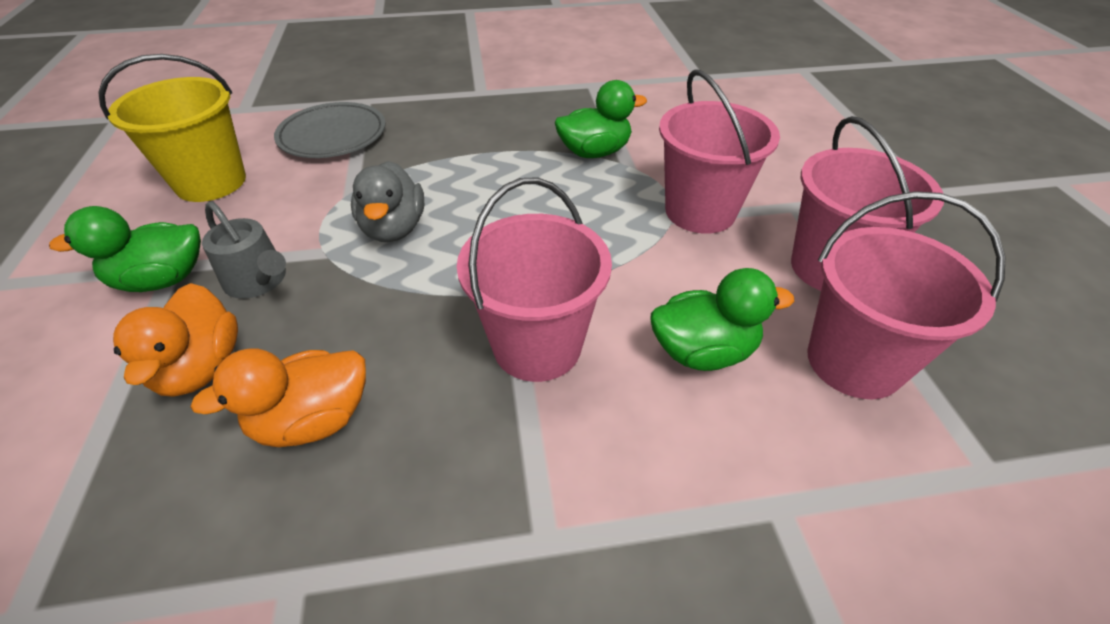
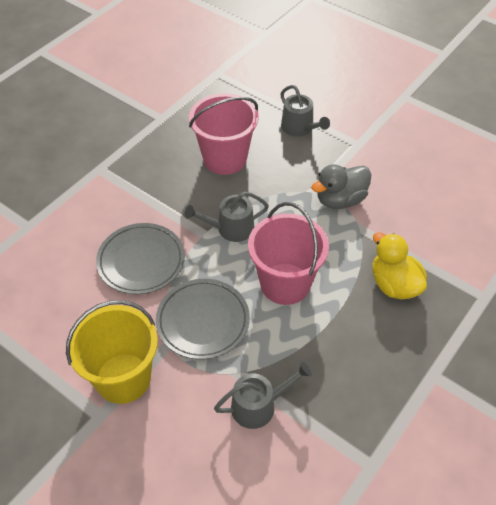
green duck: [49,206,201,292] [555,80,647,158] [651,268,794,371] = 3 -> none = 0
grey plate: [274,102,386,158] = 1 -> [96,223,185,294] [156,279,250,360] = 2
grey watering can: [202,201,286,299] = 1 -> [185,192,269,242] [214,362,312,429] [280,85,330,137] = 3
orange duck: [113,283,238,397] [190,348,366,447] = 2 -> none = 0
pink bucket: [457,177,612,382] [659,69,780,234] [791,116,944,291] [808,191,1006,399] = 4 -> [189,93,259,175] [248,202,329,305] = 2
yellow duck: none = 0 -> [372,232,427,300] = 1

